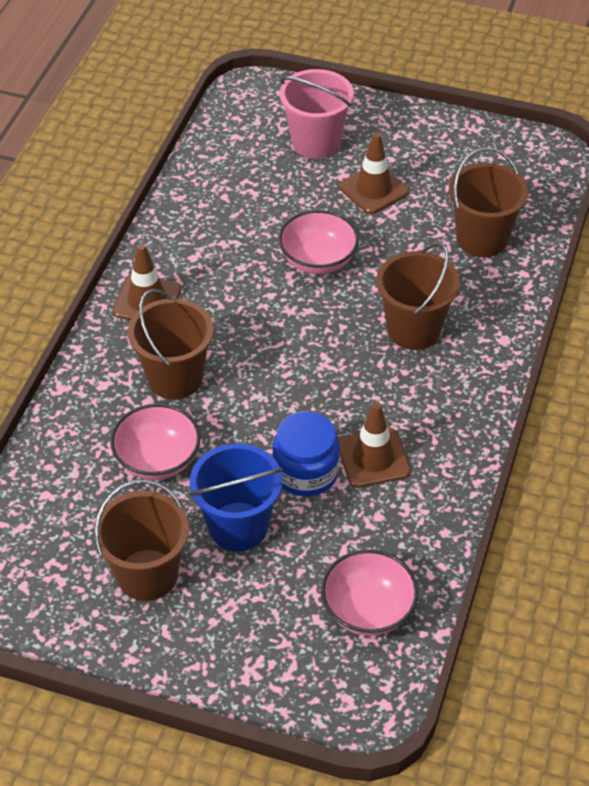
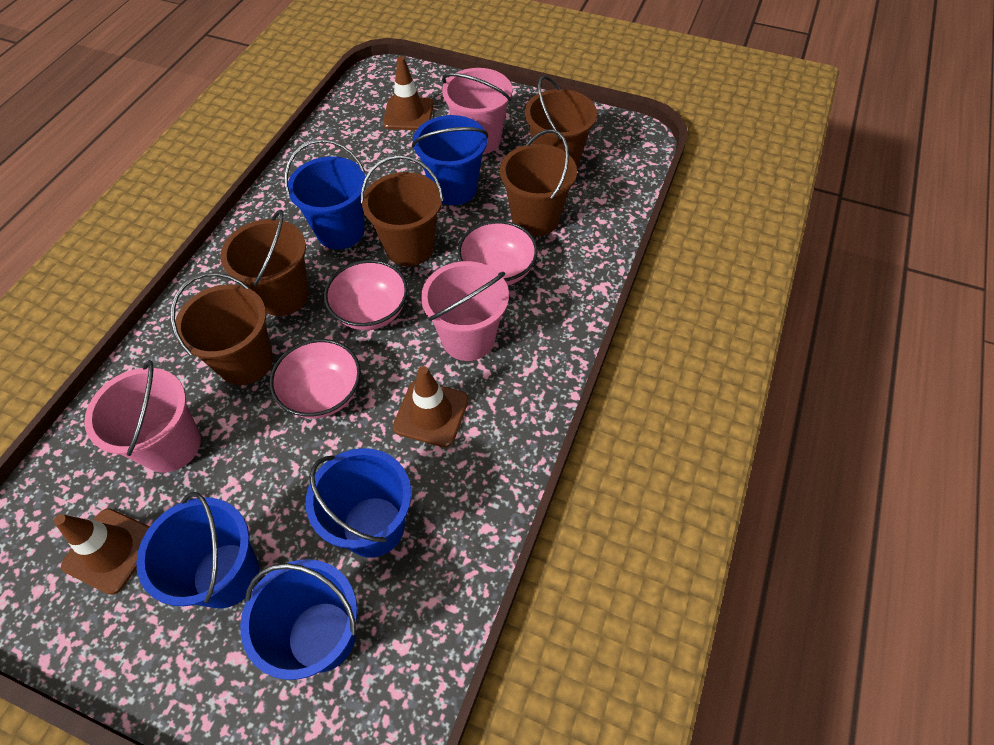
blue bucket: [190,443,283,551] = 1 -> [136,492,259,608] [240,559,357,680] [285,139,366,249] [306,448,411,558] [412,115,488,205] = 5
blue jar: [272,411,340,496] = 1 -> none = 0
brown bucket: [94,479,189,601] [128,289,214,400] [376,243,460,350] [449,147,528,257] = 4 -> [170,272,273,385] [220,210,309,316] [361,155,443,266] [500,129,577,236] [525,76,597,168] = 5
pink bucket: [280,69,354,159] = 1 -> [84,360,201,473] [421,261,509,361] [442,68,512,154] = 3

